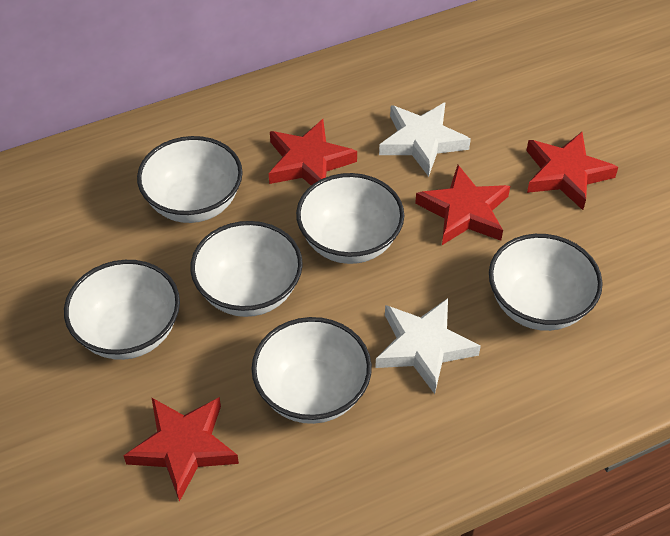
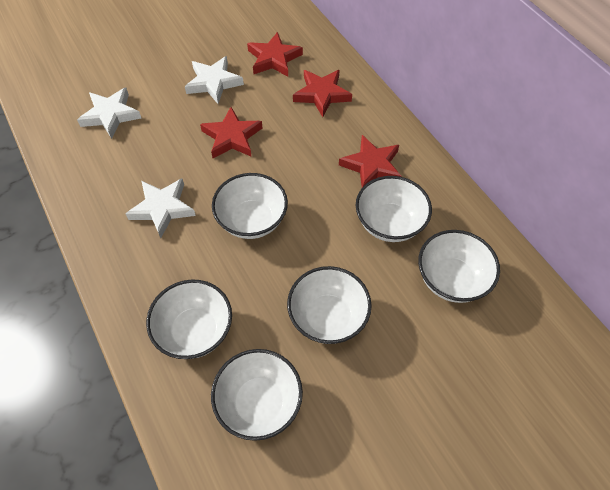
white star: [375,298,481,394] [379,102,471,177] = 2 -> [77,88,141,139] [125,179,196,238] [185,56,244,104] = 3

